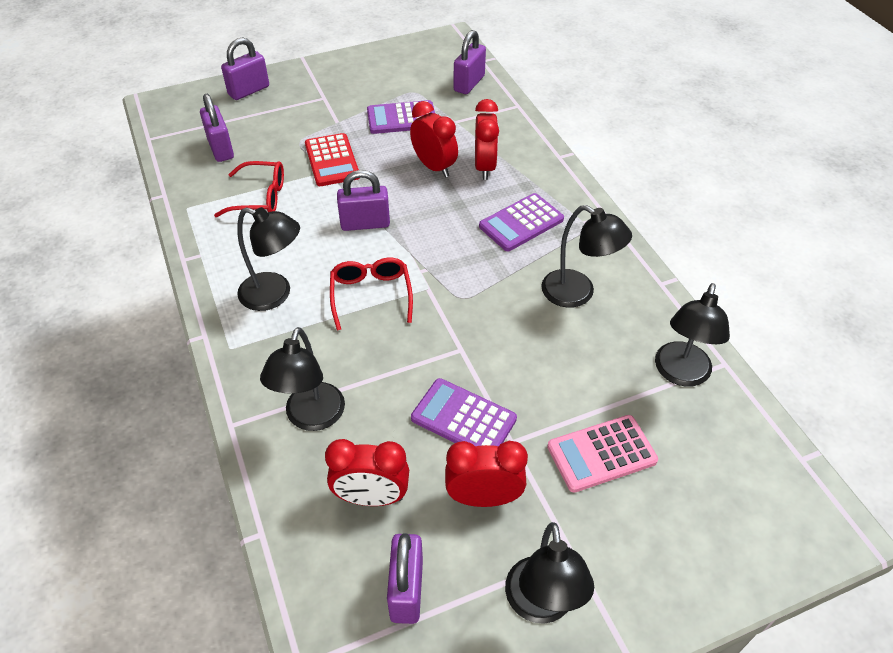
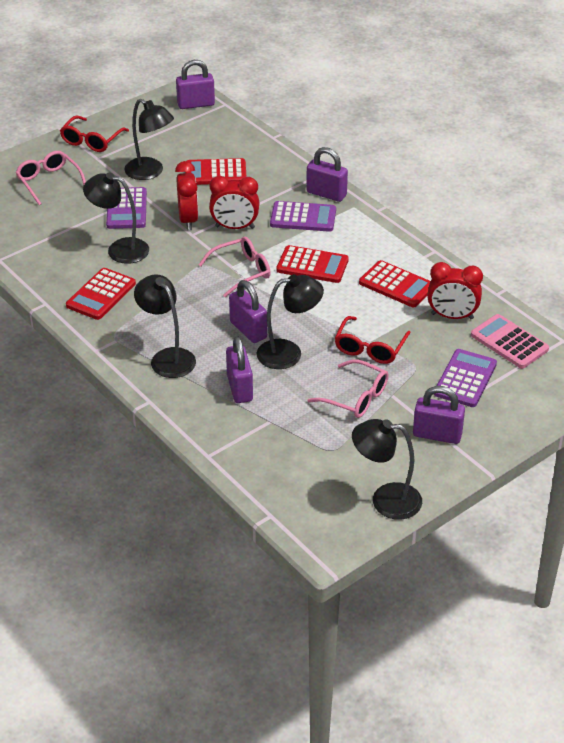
pink glasses: none = 0 -> [15,151,86,205] [198,237,271,297] [307,360,388,418] = 3
red calculator: [305,133,359,186] = 1 -> [66,268,136,320] [185,158,247,185] [276,245,349,283] [359,260,430,307] = 4
red clock: [325,439,409,506] [410,101,458,178] [445,441,528,507] [475,99,499,180] = 4 -> [175,161,198,230] [209,176,259,229] [427,262,483,319] = 3

